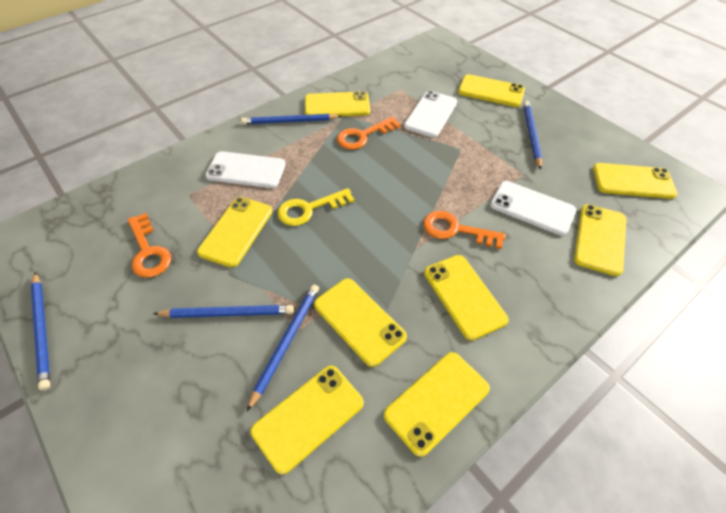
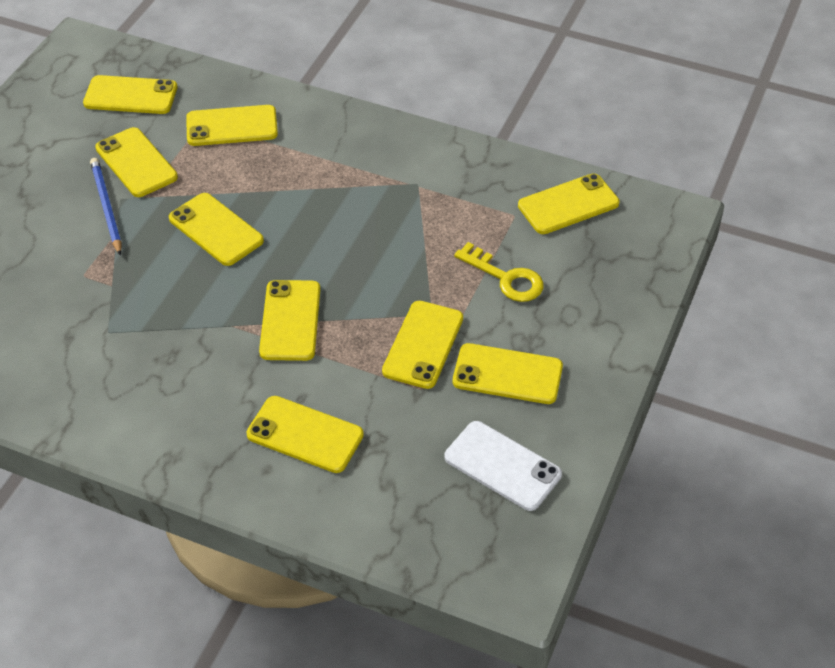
blue pencil: [31,272,50,390] [153,305,294,318] [241,114,342,124] [247,284,319,411] [523,101,542,170] = 5 -> [90,158,121,256] = 1
orange key: [128,213,171,278] [337,117,401,150] [424,211,506,249] = 3 -> none = 0
white phone: [205,151,286,188] [404,90,457,138] [490,181,576,236] = 3 -> [444,421,562,511] = 1

